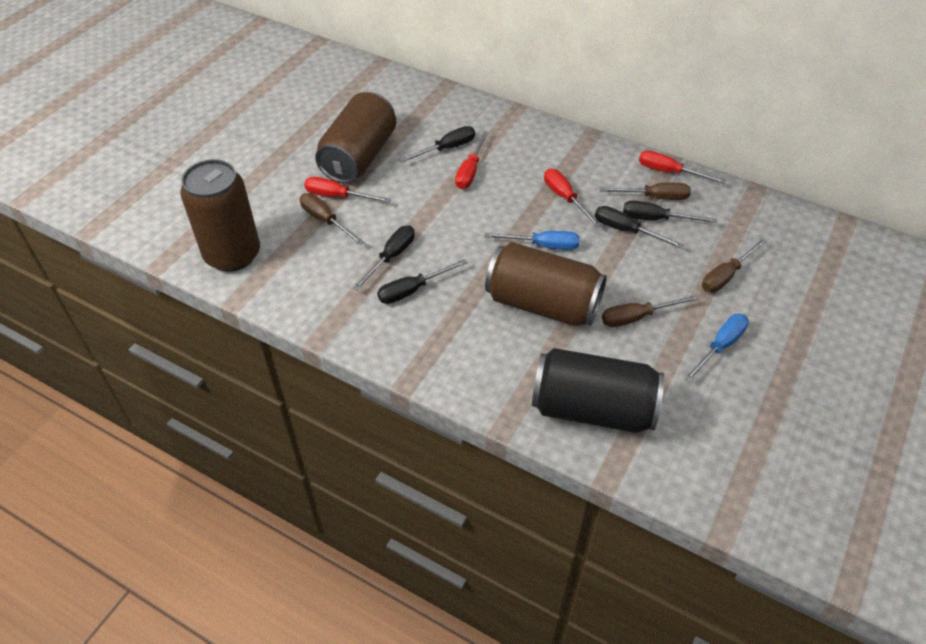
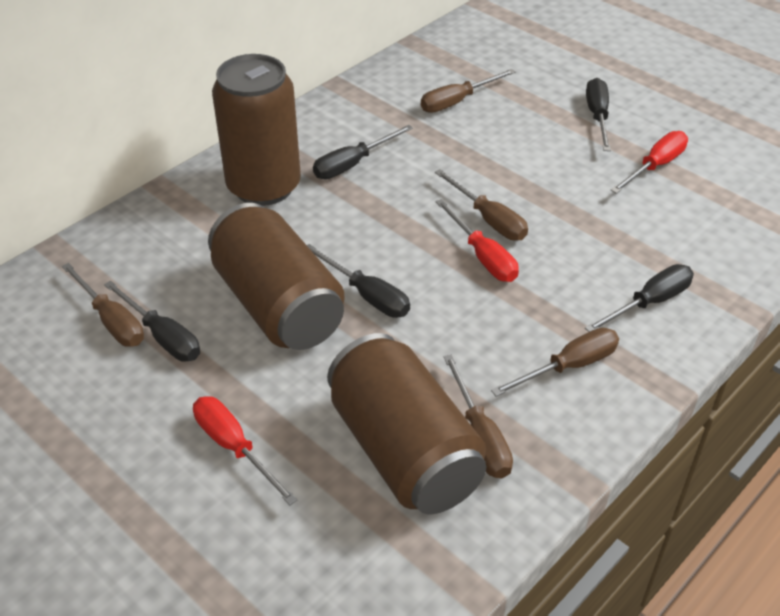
black can: [532,348,664,433] = 1 -> none = 0
blue screwdriver: [485,231,580,250] [684,314,749,382] = 2 -> none = 0
brown screwdriver: [300,193,364,245] [600,183,691,200] [602,295,698,327] [702,238,767,293] = 4 -> [62,263,144,347] [421,69,516,113] [435,169,528,241] [444,354,513,478] [491,328,619,396] = 5
red screwdriver: [304,177,391,203] [455,131,489,189] [544,169,601,227] [639,150,726,184] = 4 -> [193,396,298,505] [436,199,519,282] [611,131,688,194] = 3

